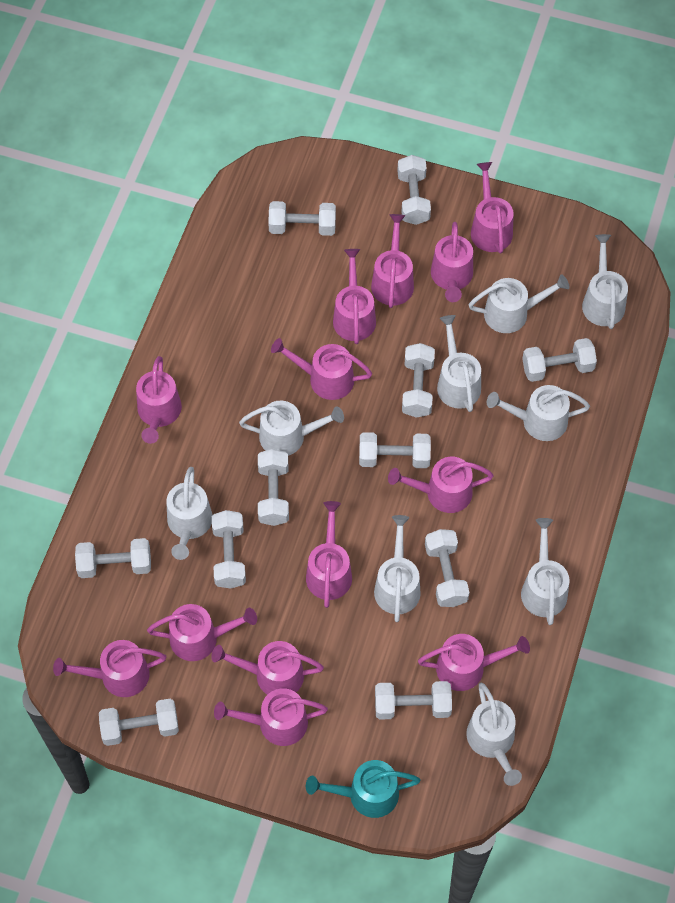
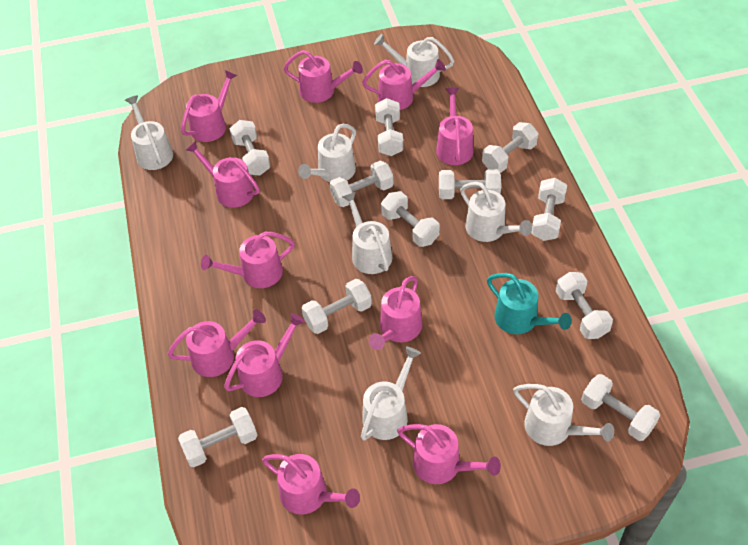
pink watering can: [53,640,166,697] [136,356,182,444] [147,604,257,661] [211,641,324,695] [214,688,328,746] [271,338,372,400] [306,501,352,608] [333,249,376,344] [371,214,414,308] [388,457,494,513] [418,634,530,691] [431,222,473,302] [471,162,514,254] = 13 -> [168,309,266,377] [181,70,237,142] [186,141,260,208] [201,232,295,288] [224,313,305,397] [262,454,360,515] [284,50,363,103] [362,59,446,110] [369,276,422,350] [397,424,501,484] [436,88,473,165] = 11
white watering can: [167,467,213,560] [239,401,344,456] [374,515,421,622] [437,315,481,412] [466,682,522,786] [468,274,569,333] [487,385,590,441] [521,518,569,625] [582,234,628,329] = 9 -> [125,95,173,170] [298,124,356,182] [342,192,392,274] [361,346,421,440] [374,34,454,87] [460,182,532,242] [513,384,614,446] = 7

